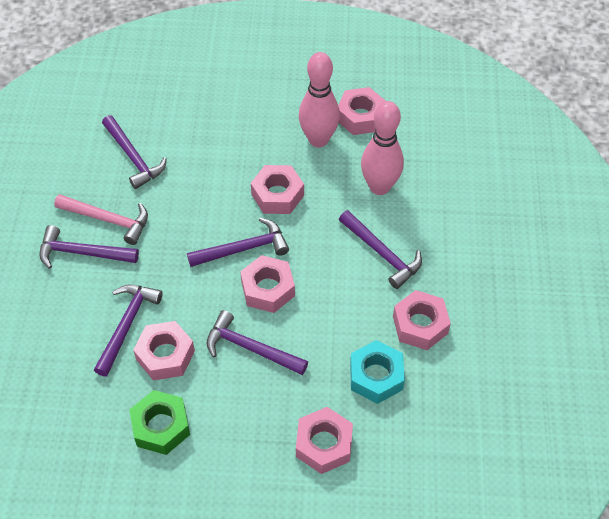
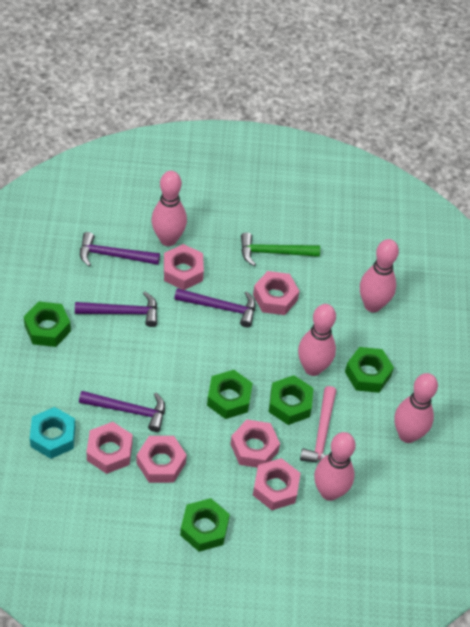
green hammer: none = 0 -> [241,232,320,266] = 1
green nut: [129,390,190,455] = 1 -> [24,301,71,347] [180,498,230,552] [207,370,253,419] [269,375,313,425] [345,347,394,393] = 5
pink bowling pin: [299,52,340,147] [361,101,404,195] = 2 -> [152,171,187,246] [298,304,336,376] [314,432,356,501] [360,239,399,312] [394,373,438,443] = 5
purple hammer: [39,225,139,269] [94,284,163,377] [102,115,167,189] [187,218,289,267] [207,310,308,375] [339,210,422,289] = 6 -> [75,291,157,327] [79,391,165,432] [80,232,160,266] [174,288,256,327] = 4

